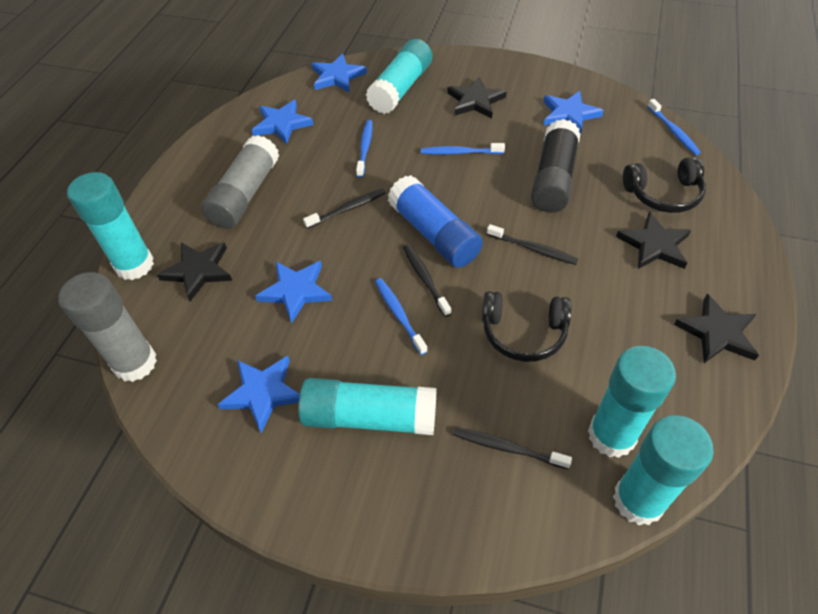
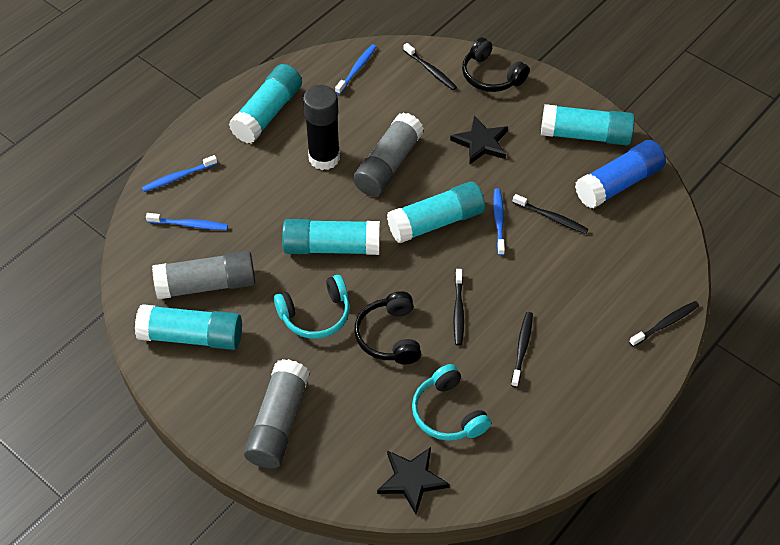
black star: [157,242,232,301] [448,77,507,118] [616,212,691,269] [674,294,759,363] = 4 -> [377,447,450,514] [450,116,508,165] = 2
black toothbrush: [303,189,386,229] [403,244,451,317] [454,427,572,469] [487,224,578,265] = 4 -> [403,43,457,90] [454,269,464,346] [511,312,533,387] [512,194,589,234] [629,301,699,347] = 5
blue star: [217,356,300,433] [252,100,314,144] [255,261,332,324] [311,54,367,93] [543,91,604,135] = 5 -> none = 0
grey glue stick: [58,272,157,382] [201,135,279,229] = 2 -> [152,251,255,299] [244,359,310,468] [353,112,424,196] = 3
turquoise headphones: none = 0 -> [274,275,350,339] [412,364,491,441] = 2

